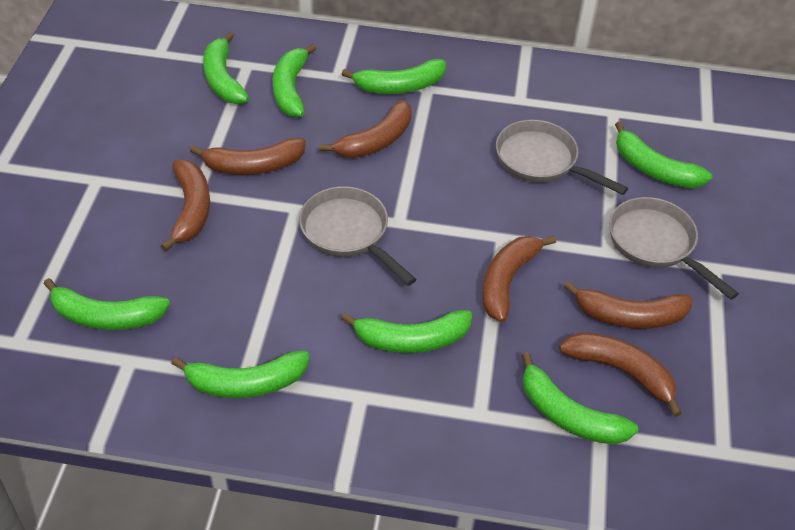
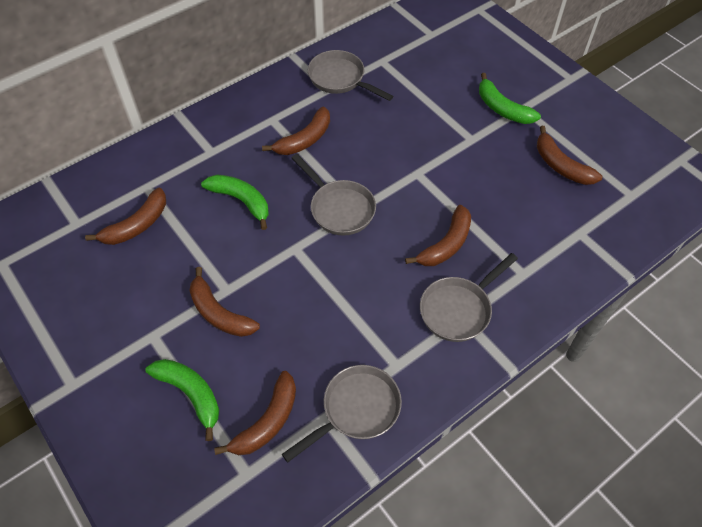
green banana: [44,278,170,330] [171,351,309,398] [203,32,249,104] [273,44,317,117] [341,310,472,353] [342,59,446,94] [521,352,638,445] [615,122,712,188] = 8 -> [145,359,219,441] [201,175,269,230] [479,73,541,124] = 3
grey pan: [299,186,417,286] [496,120,628,195] [609,197,739,300] = 3 -> [282,365,402,462] [292,154,376,235] [308,50,393,101] [420,253,518,342] = 4

